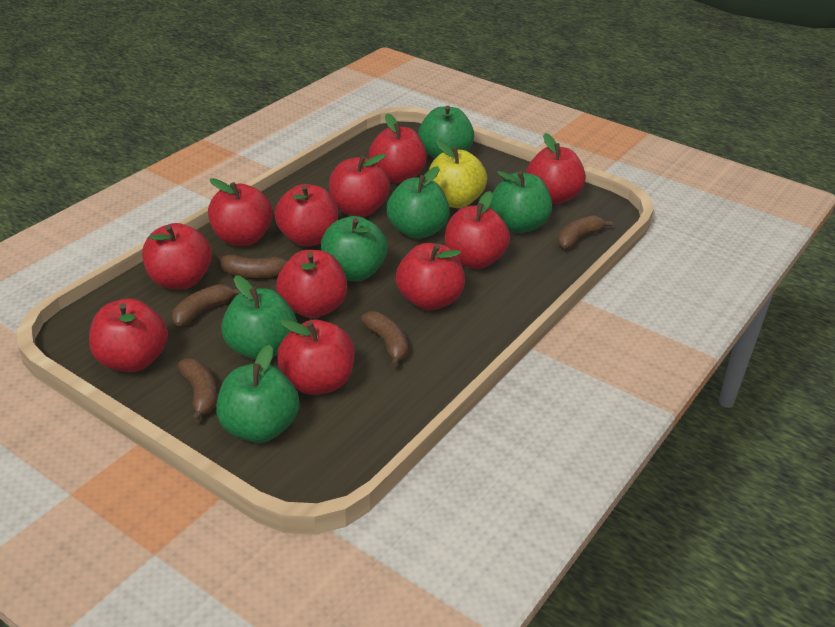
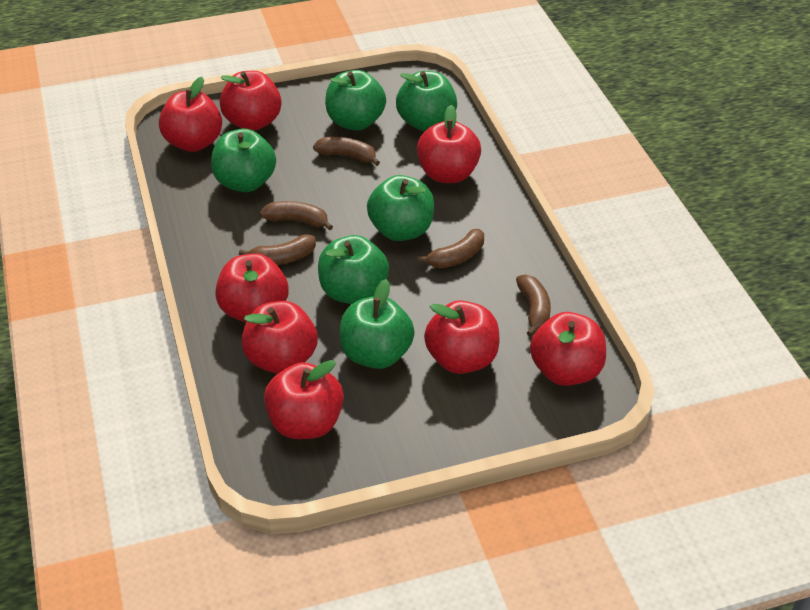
red apple: [89,298,168,372] [142,223,212,289] [208,178,273,246] [274,184,338,247] [276,250,347,318] [277,319,355,395] [329,154,390,217] [369,113,427,183] [396,243,465,310] [445,191,510,269] [526,133,586,204] = 11 -> [159,77,222,152] [215,253,289,322] [220,71,282,131] [242,301,318,374] [264,360,344,439] [417,105,481,183] [424,300,499,374] [530,312,606,386] = 8
yellow apple: [429,140,487,208] = 1 -> none = 0

